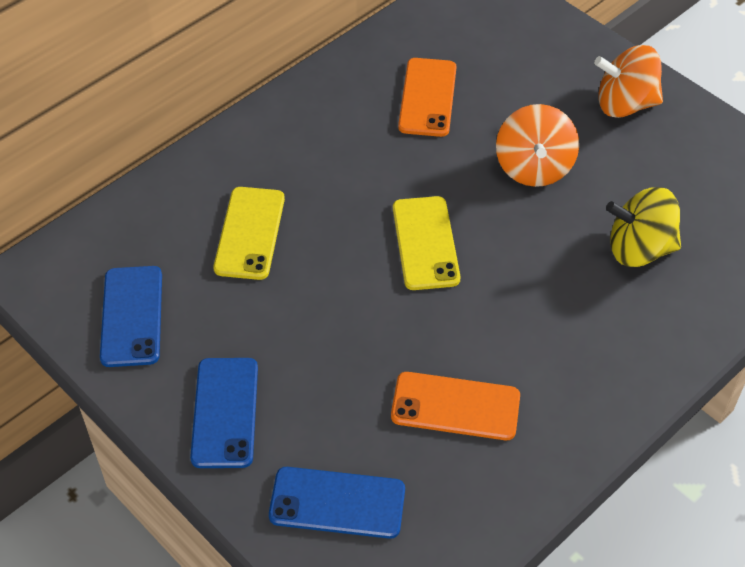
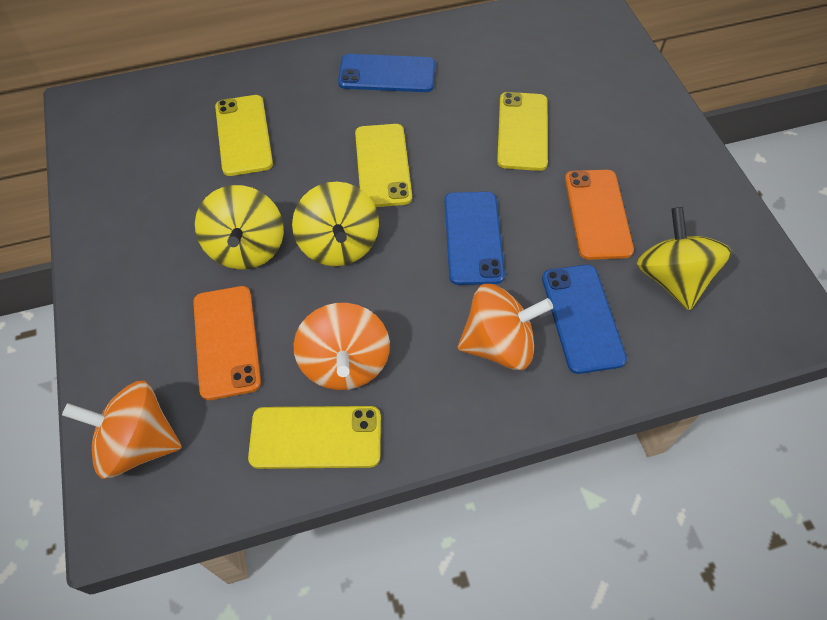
orange spinning top: [496,104,579,187] [594,45,663,118] = 2 -> [62,380,182,479] [294,303,390,390] [458,284,553,370] = 3
yellow phone: [214,187,285,280] [393,196,461,290] = 2 -> [215,95,273,176] [248,406,381,469] [355,124,412,207] [497,92,548,171] = 4
yellow spinning top: [606,187,681,267] = 1 -> [195,185,284,269] [292,182,379,266] [637,207,732,311] = 3

